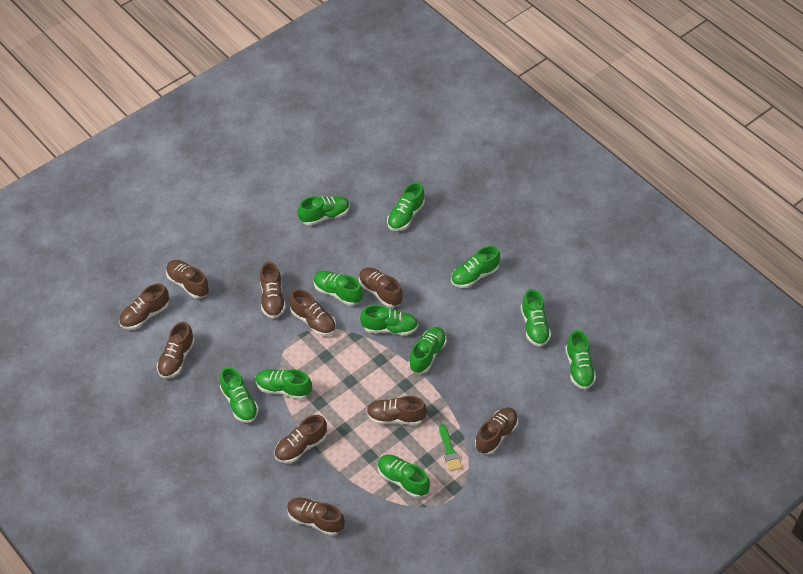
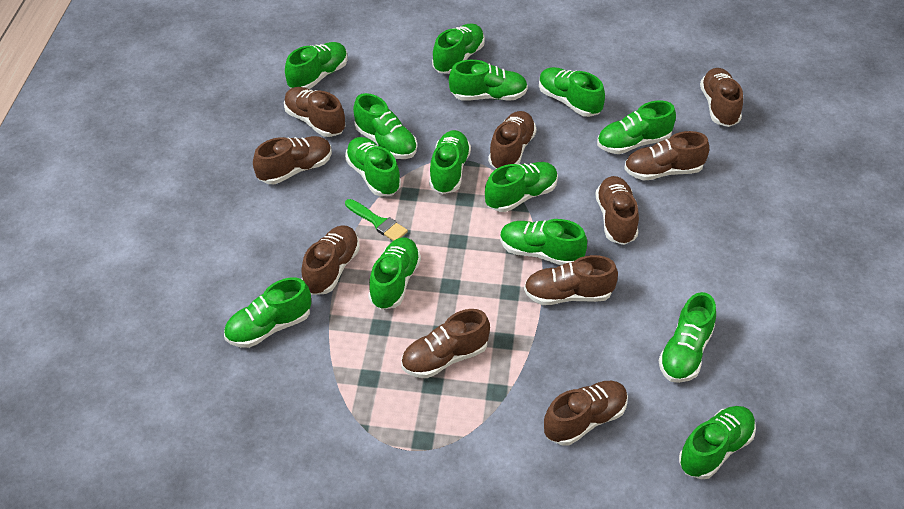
green shoe: [220,367,259,423] [256,369,312,400] [298,196,350,226] [314,271,363,306] [360,304,418,336] [378,455,430,498] [387,182,425,231] [409,327,447,373] [451,246,500,288] [521,289,551,347] [565,330,596,389] = 11 -> [224,277,311,348] [285,42,348,89] [345,137,401,196] [353,93,417,159] [368,238,421,310] [429,130,471,194] [432,23,485,74] [449,60,528,100] [485,162,558,212] [500,219,587,265] [539,67,605,117] [597,100,676,154] [659,292,716,383] [679,406,756,479] = 14

